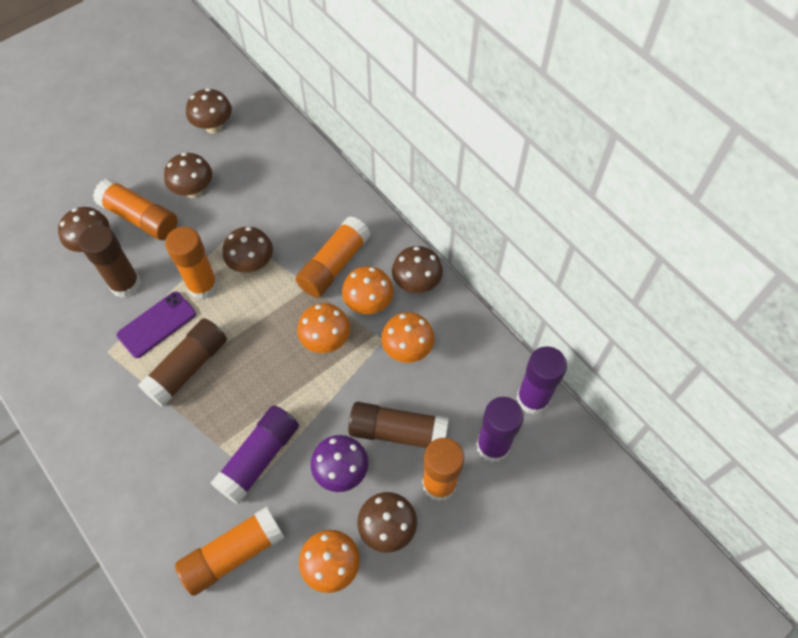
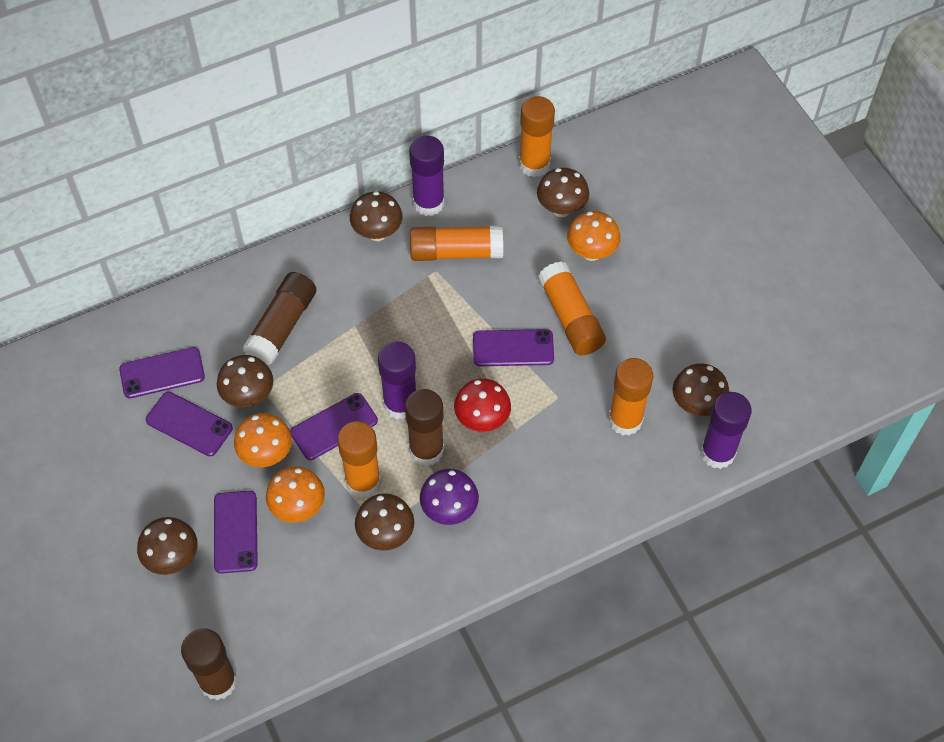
orange mushroom: [297,303,350,353] [299,530,360,593] [342,266,394,314] [381,312,435,363] = 4 -> [234,413,292,467] [266,467,325,522] [567,211,620,261] = 3
purple phone: [117,291,196,358] = 1 -> [119,347,205,398] [146,392,233,456] [214,491,258,573] [290,393,378,460] [473,329,554,366] = 5
red mushroom: none = 0 -> [454,378,511,432] = 1

